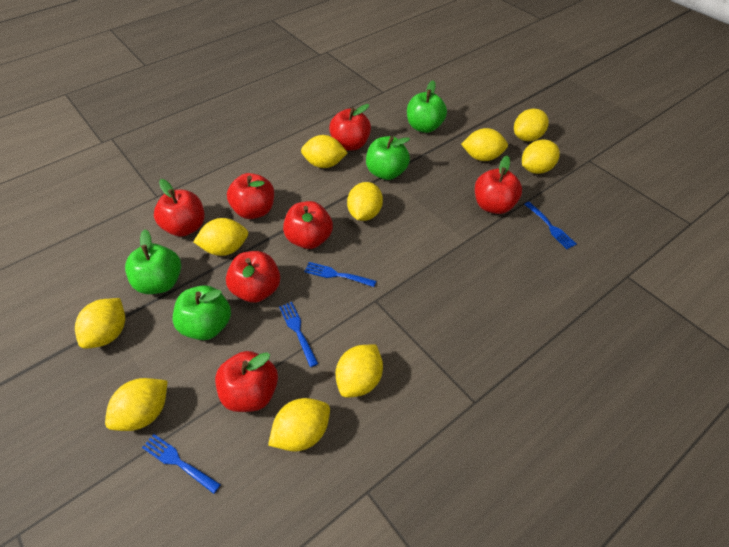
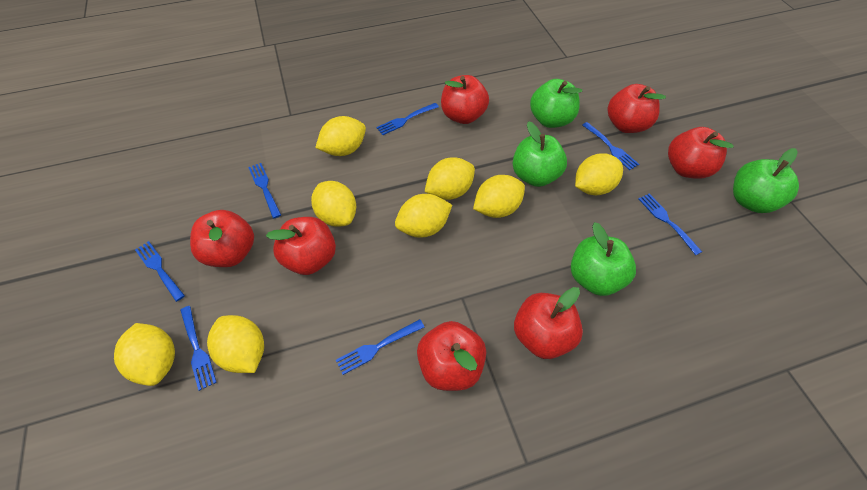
blue fork: [142,434,221,494] [279,302,318,367] [304,262,376,287] [524,202,577,249] = 4 -> [135,241,185,302] [180,306,217,391] [248,163,281,218] [336,319,424,375] [377,103,439,135] [582,122,639,170] [639,193,702,255] = 7
yellow lemon: [75,298,125,349] [105,378,168,431] [193,218,248,256] [268,398,330,452] [301,135,348,168] [335,344,383,398] [347,182,383,221] [461,128,508,161] [514,109,549,141] [522,139,560,174] = 10 -> [114,323,175,386] [207,315,264,373] [311,181,356,227] [315,116,366,156] [395,194,452,238] [425,157,475,200] [473,175,525,218] [575,153,623,195] = 8

